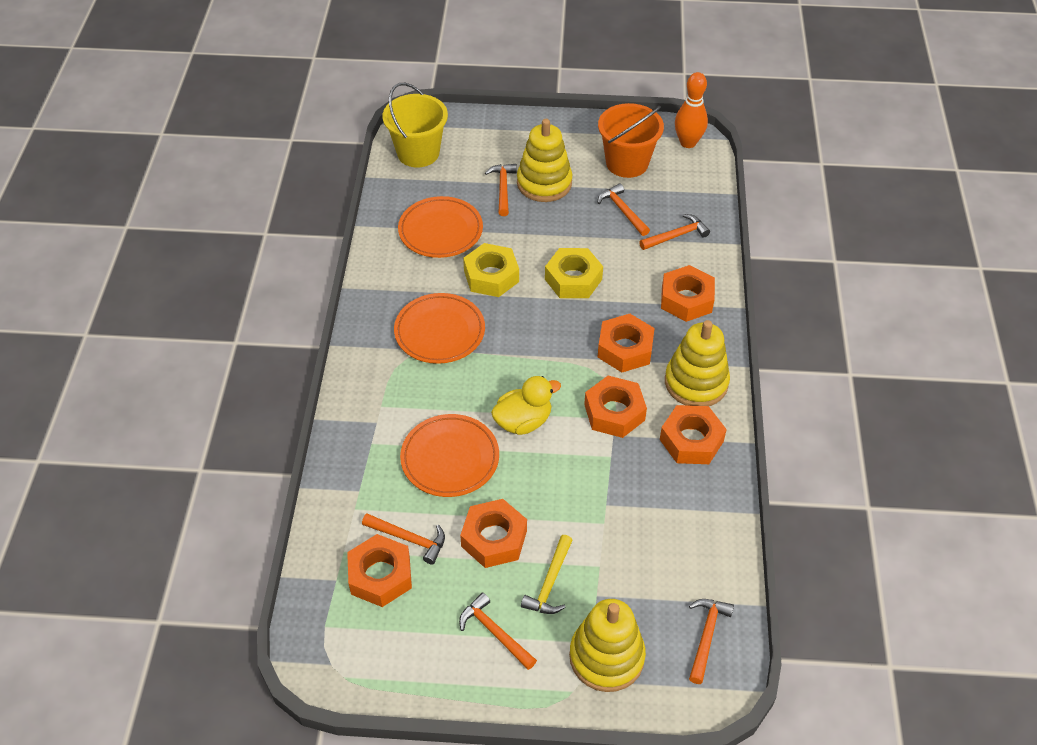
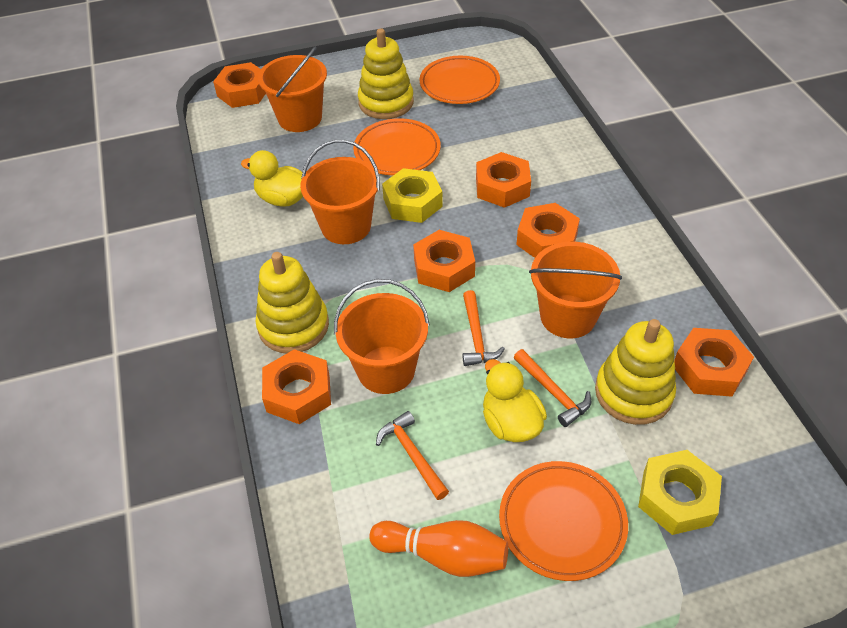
orange bucket: [598,103,664,178] = 1 -> [258,46,327,132] [300,140,380,244] [334,279,430,394] [529,242,622,338] = 4
orange hammer: [362,513,445,565] [459,593,537,670] [485,164,517,216] [598,183,650,236] [639,214,710,250] [689,599,734,684] = 6 -> [376,411,449,500] [462,290,505,366] [514,349,591,427] = 3
yellow bucket: [383,83,448,168] = 1 -> none = 0
yellow duck: [491,376,561,435] = 1 -> [241,150,303,207] [483,359,547,442] = 2
yellow hammer: [521,535,573,614] = 1 -> none = 0

